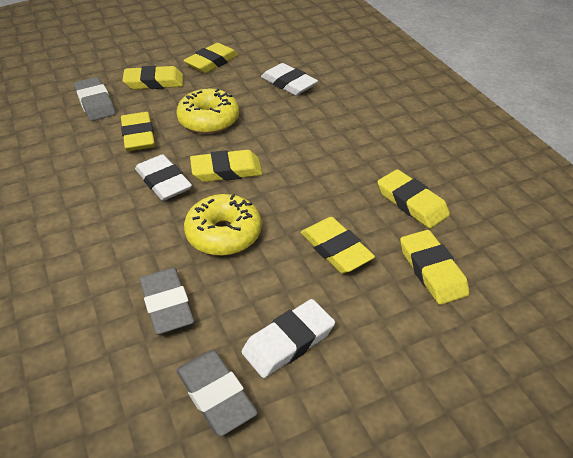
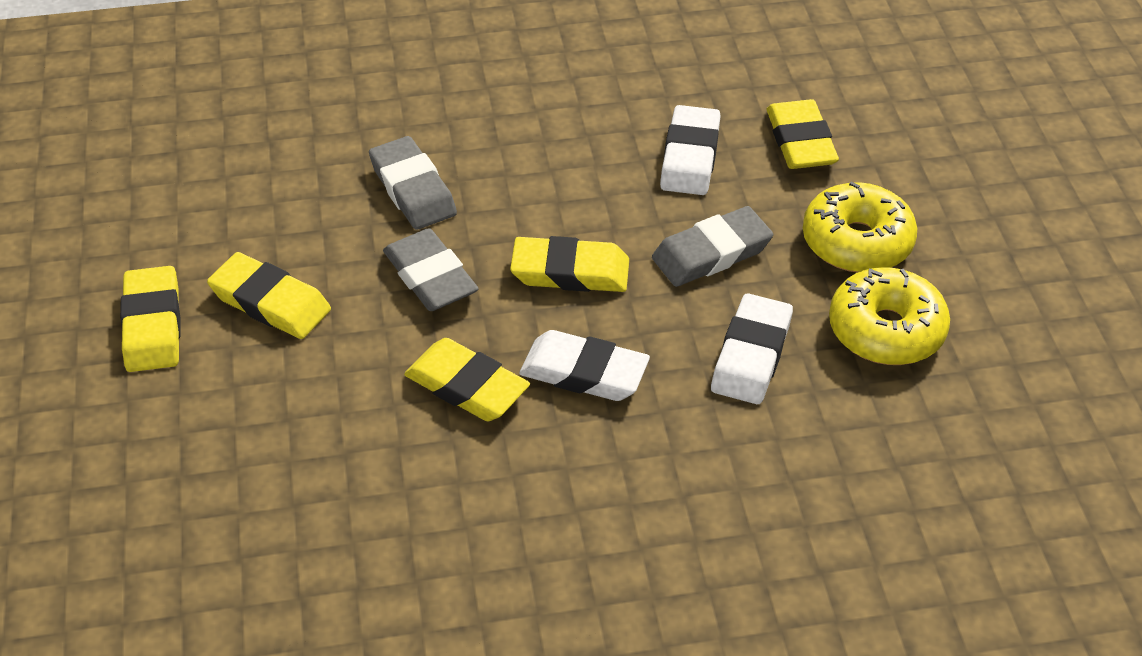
yellow eraser: [121,112,155,151] [122,66,183,89] [183,43,238,73] [190,150,263,182] [301,217,375,273] [377,169,450,228] [400,230,470,305] = 7 -> [120,266,181,372] [207,252,331,339] [404,338,530,421] [510,236,629,292] [767,99,839,169] = 5

